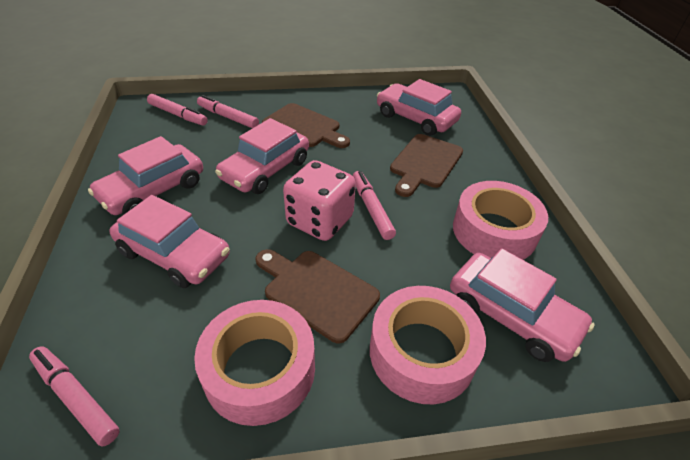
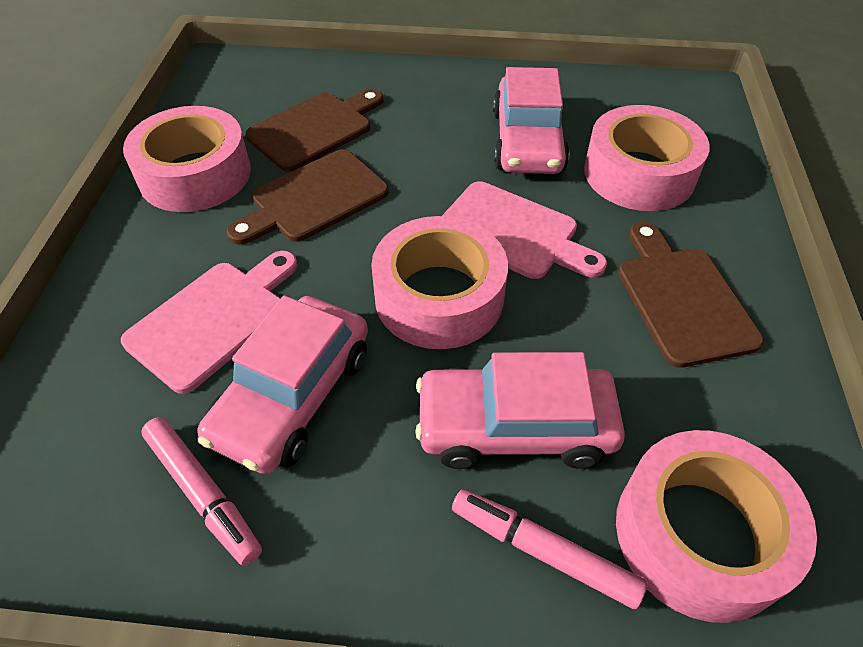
pink car: [88,136,203,215] [109,195,230,288] [215,118,309,194] [377,79,461,136] [450,248,595,362] = 5 -> [197,295,368,474] [415,352,625,469] [493,67,570,174] = 3
pink cutting board: none = 0 -> [121,251,298,394] [442,181,607,279] = 2
pink dice: [283,160,356,241] = 1 -> none = 0
pink marker: [29,346,120,447] [147,94,208,125] [197,95,259,128] [353,171,396,240] = 4 -> [141,417,262,566] [452,489,647,609] = 2
pink tape: [194,300,315,426] [370,286,486,404] [453,181,548,260] = 3 -> [123,106,251,212] [371,216,508,349] [584,105,710,211] [616,430,817,623] = 4

